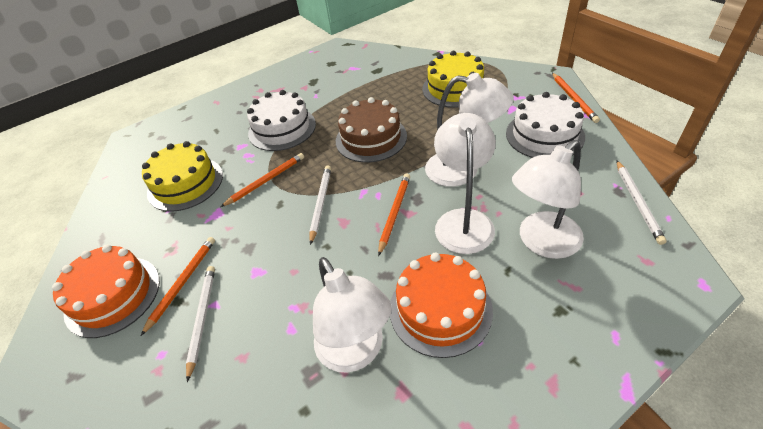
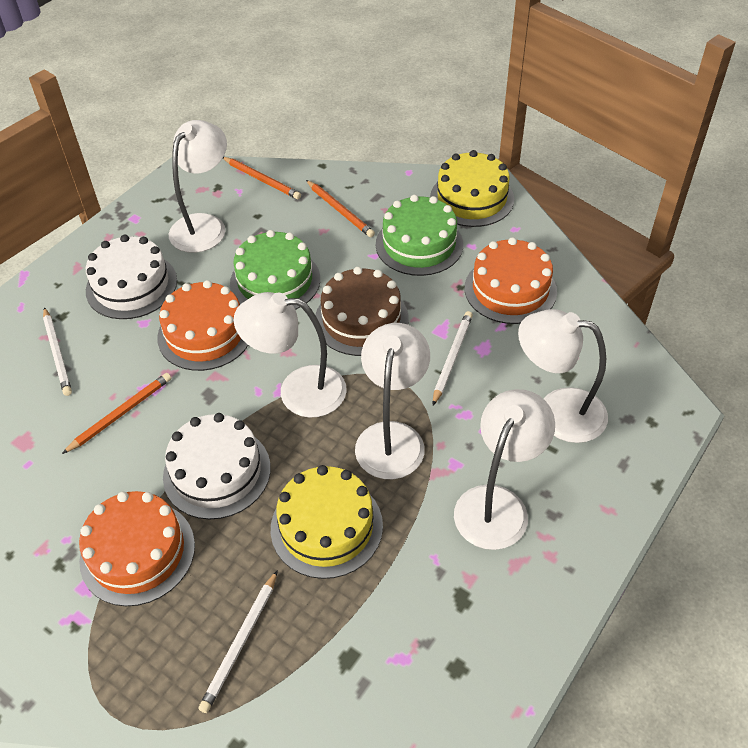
green cake: none = 0 -> [230,230,320,310] [376,195,463,276] = 2
orange cake: [52,244,160,338] [390,253,493,358] = 2 -> [79,491,195,606] [157,280,248,371] [465,237,557,324] = 3
orange pencil: [141,237,215,336] [220,153,304,207] [378,173,410,256] [552,73,600,123] = 4 -> [62,373,171,454] [223,157,301,199] [306,180,375,237] = 3
white lamp: [313,257,392,373] [425,73,514,187] [434,113,496,254] [512,140,584,259] = 4 -> [169,120,227,253] [234,292,347,418] [355,323,430,479] [454,389,555,550] [518,309,608,443] = 5

